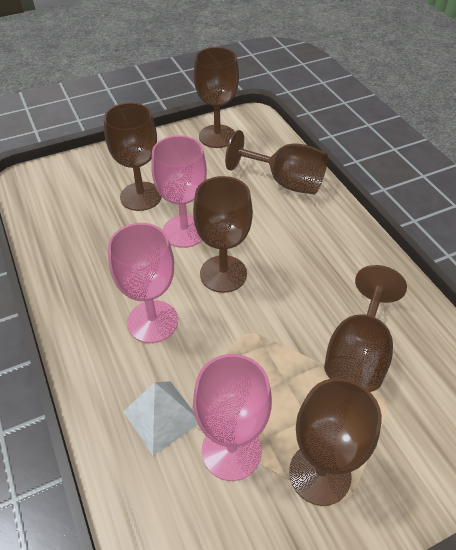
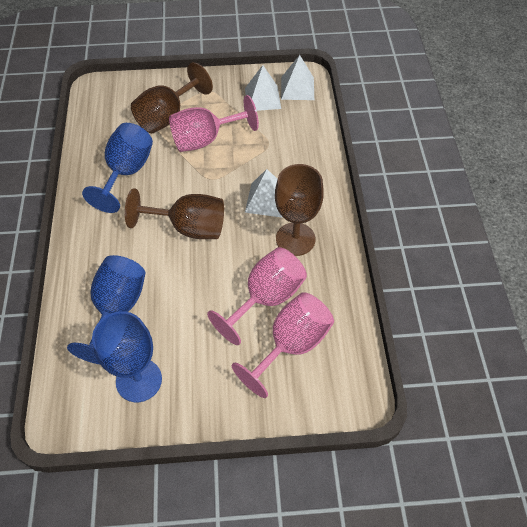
blue goblet: none = 0 -> [67,255,146,364] [82,123,153,213] [92,312,162,402] = 3
brown goblet: [104,102,162,211] [193,176,253,293] [194,47,239,148] [225,130,328,194] [289,378,382,506] [324,265,407,392] = 6 -> [125,188,224,239] [131,62,213,133] [275,164,324,256] = 3
white pyramid: [123,381,198,456] = 1 -> [245,65,281,111] [245,169,282,218] [281,55,314,100] = 3

